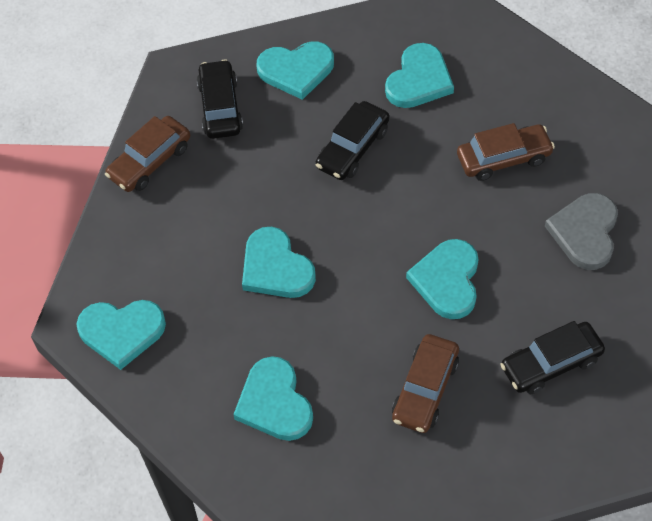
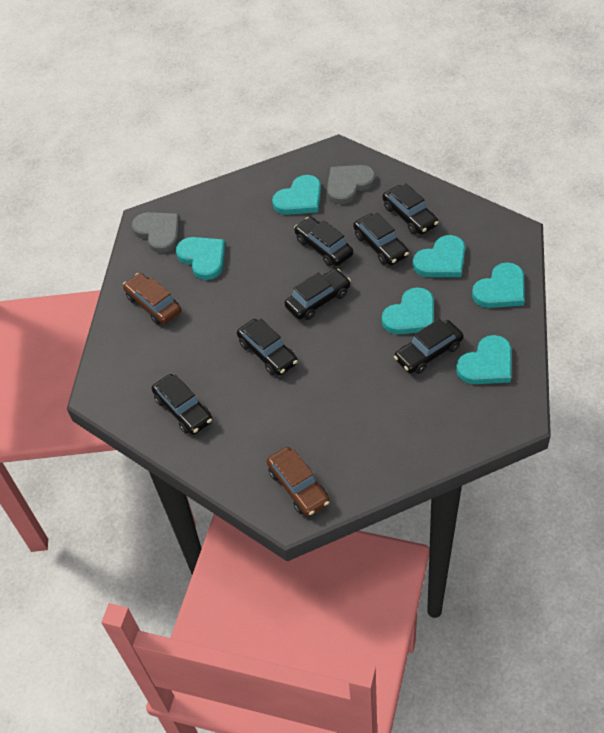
black car: [197,59,243,139] [316,101,389,180] [500,321,605,394] = 3 -> [152,374,213,435] [237,319,298,376] [285,269,351,320] [294,217,353,266] [353,212,409,265] [383,183,439,234] [394,319,464,374] = 7
brown car: [105,116,190,192] [392,334,459,433] [457,123,555,181] = 3 -> [123,273,181,325] [267,447,330,517] = 2
grey heart: [545,193,618,270] = 1 -> [132,212,180,253] [327,165,376,204] = 2

